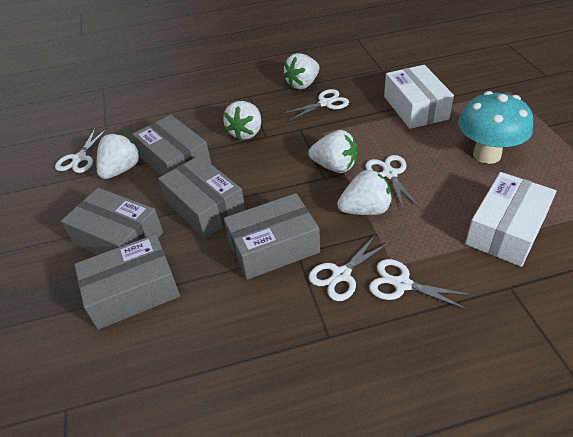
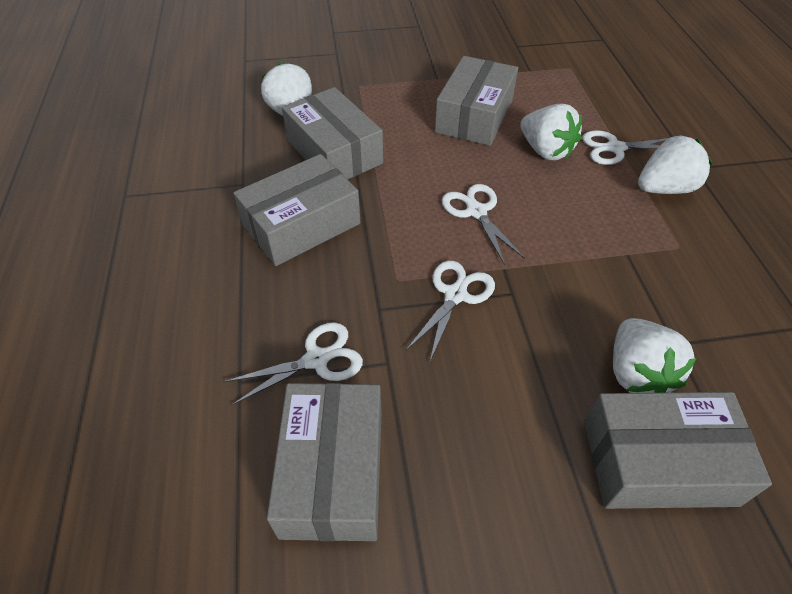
turquoise mushroom: [458,91,533,164] = 1 -> none = 0
white box: [384,65,454,129] [465,172,556,267] = 2 -> none = 0
white scissors: [55,128,107,173] [282,89,349,121] [309,234,390,301] [366,155,420,211] [369,259,472,310] = 5 -> [223,322,363,406] [406,260,495,361] [442,184,525,265] [582,130,668,165] = 4
white strawberry: [97,133,140,179] [223,101,261,140] [283,53,319,90] [308,130,357,173] [337,169,392,215] = 5 -> [261,62,312,116] [520,103,582,160] [613,318,697,393] [638,136,712,194] = 4

